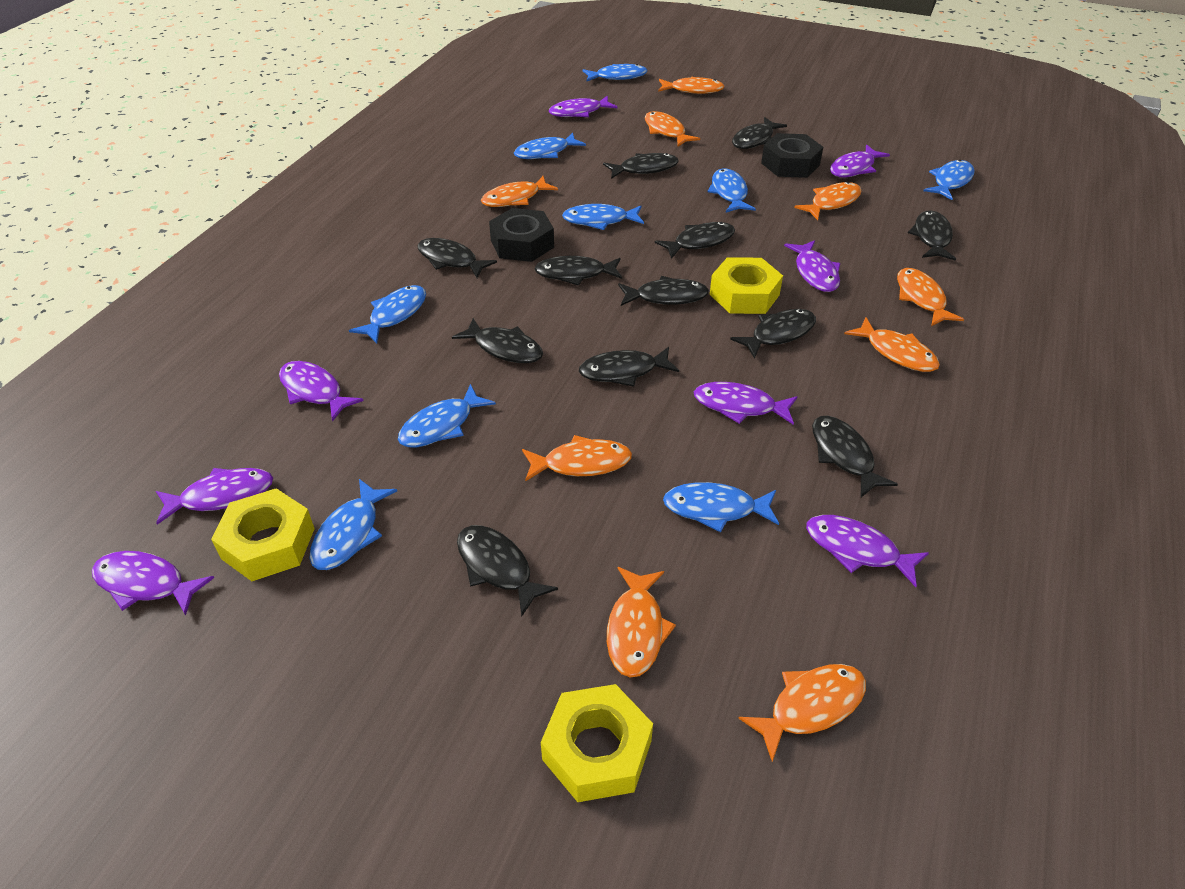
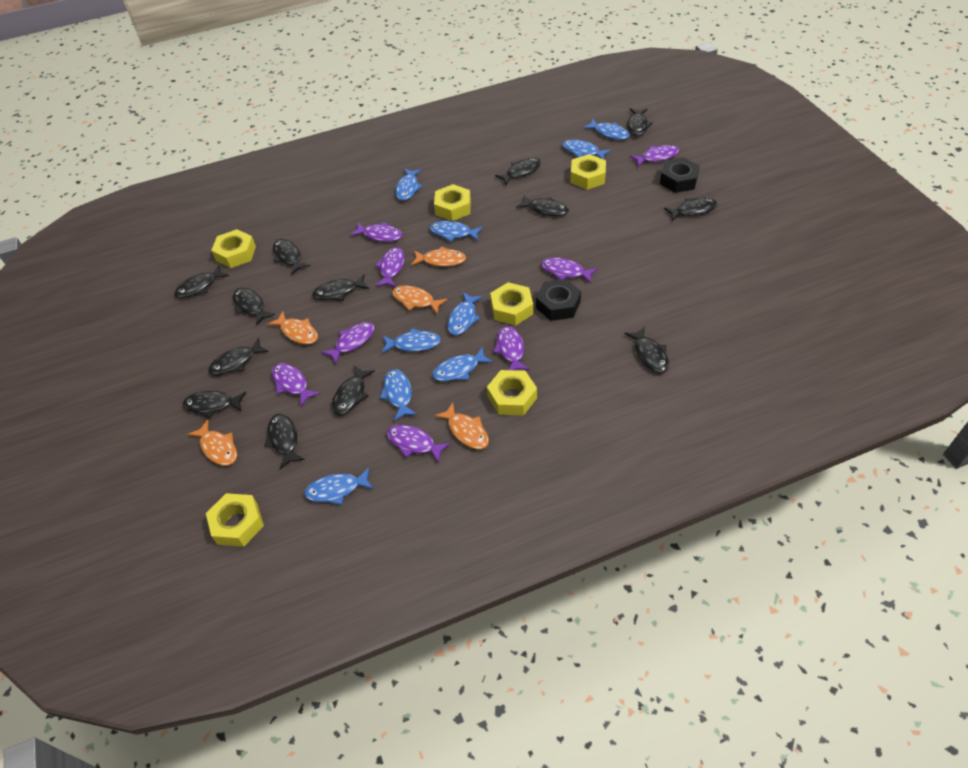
black fish: [417,238,497,278] [452,318,543,363] [457,525,558,616] [534,256,622,286] [579,347,679,387] [603,153,679,179] [618,276,709,306] [655,222,735,259] [730,309,816,359] [732,117,787,149] [812,416,898,497] [908,210,956,261] = 12 -> [174,265,229,298] [183,391,246,418] [208,338,268,375] [233,288,275,326] [264,414,305,469] [273,239,310,274] [312,274,369,301] [332,366,375,415] [495,158,541,185] [516,195,569,216] [624,327,669,373] [627,108,653,136] [664,198,717,221] = 13
orange fish: [481,176,558,207] [522,435,632,482] [607,567,676,678] [645,111,700,146] [658,77,725,94] [738,664,866,762] [794,182,862,220] [844,317,940,372] [897,268,964,326] = 9 -> [187,420,237,466] [267,311,318,344] [392,286,447,314] [411,246,466,267] [434,403,489,449] = 5
yellow nut: [211,488,315,581] [541,684,653,802] [710,257,783,314] = 3 -> [206,493,264,547] [211,229,256,268] [434,184,471,221] [487,370,537,415] [490,282,533,326] [570,154,606,190] = 6

